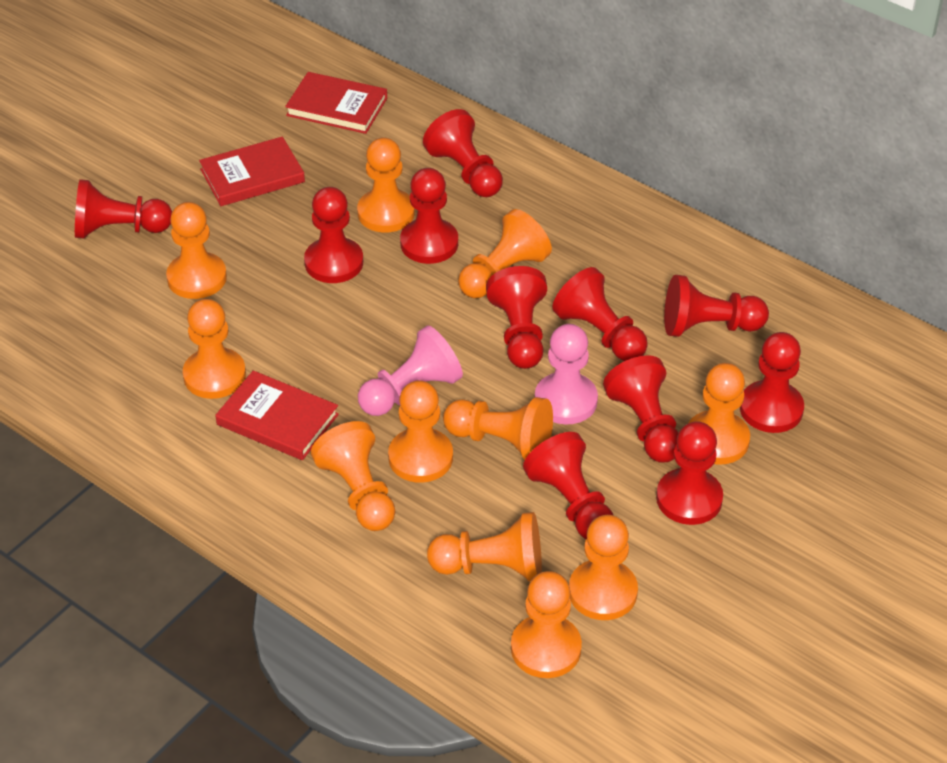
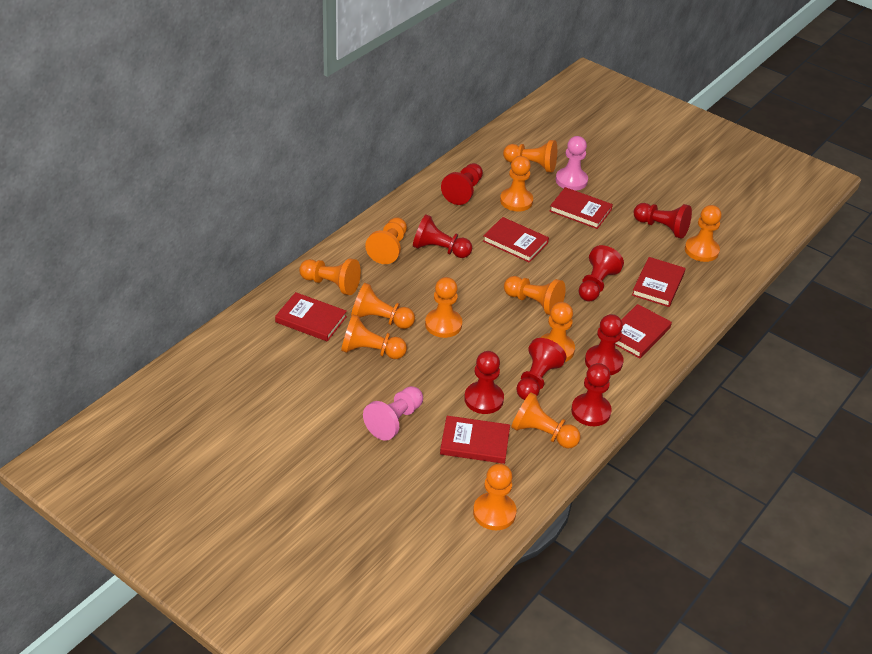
orange pawn: [166,202,227,299] [183,299,246,399] [311,421,395,531] [357,137,415,233] [388,380,453,483] [427,512,542,582] [443,397,553,460] [458,209,552,298] [511,571,582,678] [569,515,638,620] [688,363,750,465] = 11 -> [299,258,361,295] [341,315,407,359] [351,283,415,329] [365,217,407,264] [425,277,462,338] [473,464,516,530] [500,156,533,212] [503,140,557,173] [504,276,566,315] [511,392,581,448] [540,302,575,362] [685,205,722,262] = 12
red book: [199,136,305,206] [215,371,339,460] [285,72,387,134] = 3 -> [275,292,347,341] [440,416,510,464] [483,217,549,263] [550,187,613,229] [615,304,672,358] [632,257,686,307] = 6
red pawn: [75,179,172,238] [304,187,363,283] [400,168,458,264] [423,109,503,197] [486,266,547,369] [523,432,614,539] [552,267,648,361] [603,355,679,463] [656,421,723,525] [664,275,769,337] [740,332,804,433] = 11 -> [413,214,472,258] [441,163,483,205] [464,351,504,414] [516,338,566,400] [571,363,612,426] [579,245,624,302] [585,314,624,375] [634,203,692,239] = 8

